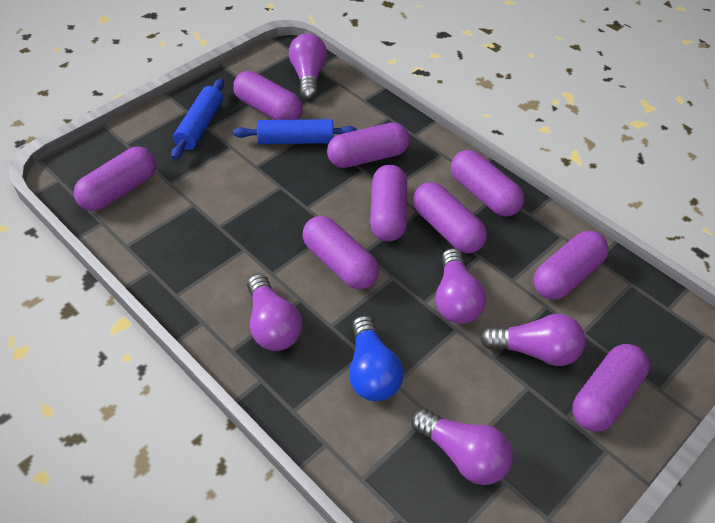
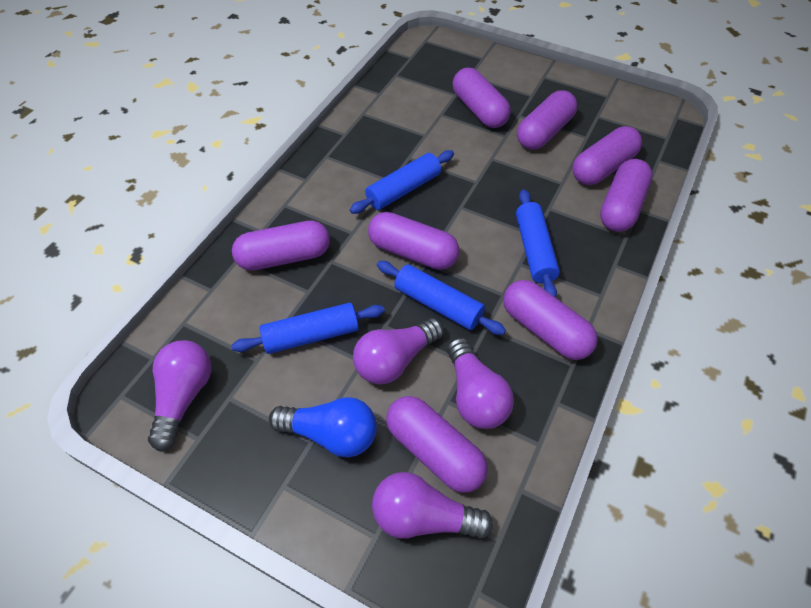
blue rolling pin: [171,79,224,160] [233,119,357,144] = 2 -> [231,303,385,354] [350,150,454,214] [377,261,506,335] [516,189,560,298] = 4
purple capsule: [74,147,156,211] [233,71,303,120] [302,216,379,289] [327,122,410,168] [370,165,407,242] [413,182,487,253] [451,150,524,217] [533,231,609,300] [572,344,650,432] = 9 -> [232,221,330,271] [368,212,459,270] [386,396,488,493] [453,67,511,128] [503,280,598,360] [517,90,577,150] [572,126,642,185] [600,159,653,232] = 8
purple light bulb: [247,274,302,351] [289,33,327,100] [411,408,513,485] [435,248,486,324] [480,314,585,366] = 5 -> [148,340,212,451] [353,318,443,385] [372,472,493,539] [447,337,514,429] = 4

